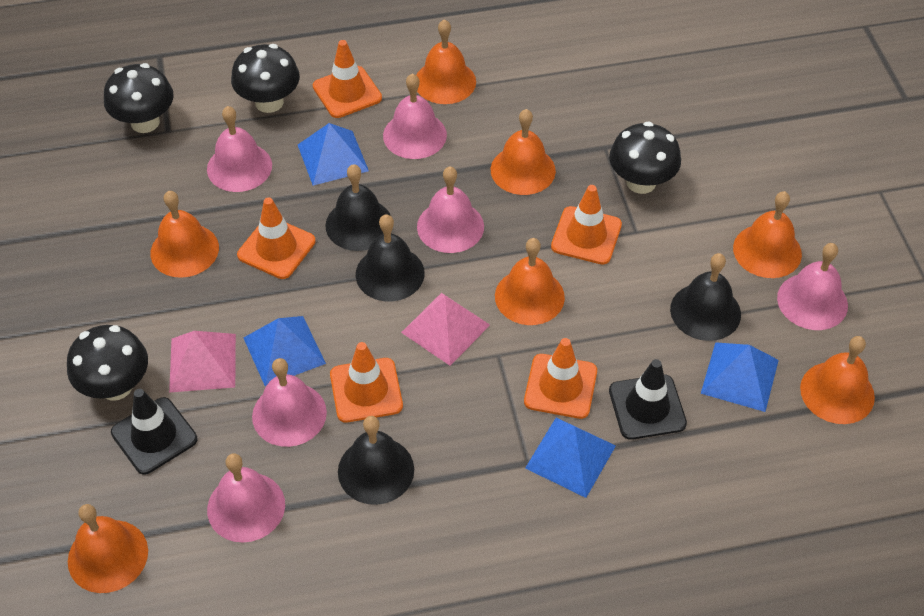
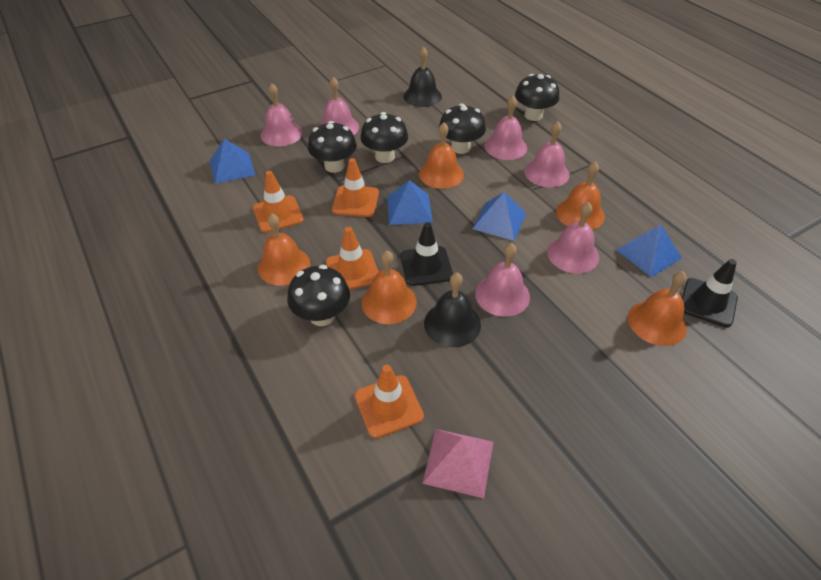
black bell: [325,164,391,251] [338,416,414,505] [356,214,425,302] [670,253,741,341] = 4 -> [403,47,442,107] [424,273,481,347] = 2
black mushroom: [67,325,148,401] [104,63,174,133] [231,44,300,113] [609,121,681,194] = 4 -> [287,265,350,326] [308,121,357,173] [360,112,408,163] [439,103,486,154] [515,74,559,121] = 5
orange bell: [68,504,148,593] [150,191,219,278] [416,19,476,104] [491,109,556,195] [495,238,565,325] [733,191,802,278] [800,336,875,424] = 7 -> [258,214,310,286] [362,251,417,324] [419,122,464,189] [556,161,605,230] [628,271,687,346] = 5
orange traffic cone: [237,197,316,279] [313,40,382,118] [330,342,403,423] [524,338,597,419] [551,185,622,265] = 5 -> [253,171,304,233] [326,227,379,290] [332,158,379,217] [355,365,424,438] = 4
pink pyramid: [169,331,236,392] [401,293,490,366] = 2 -> [422,429,494,498] = 1

